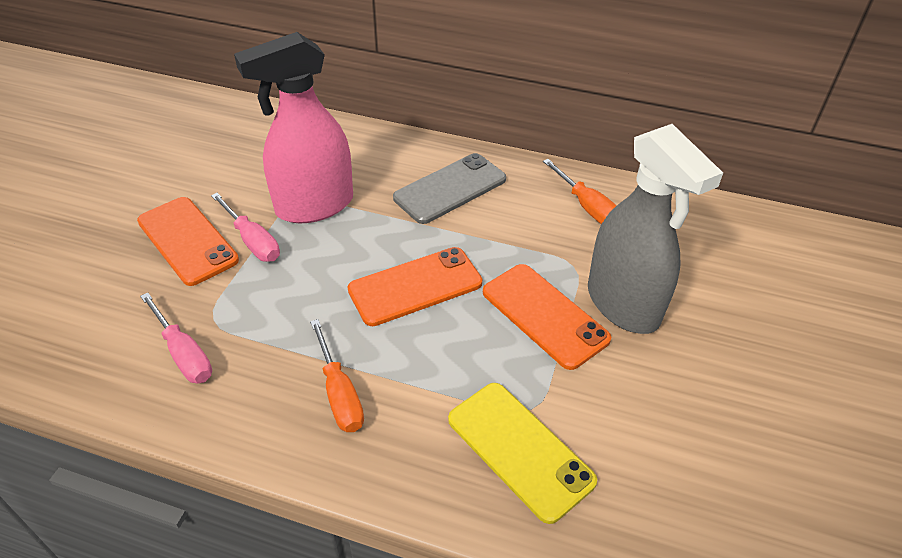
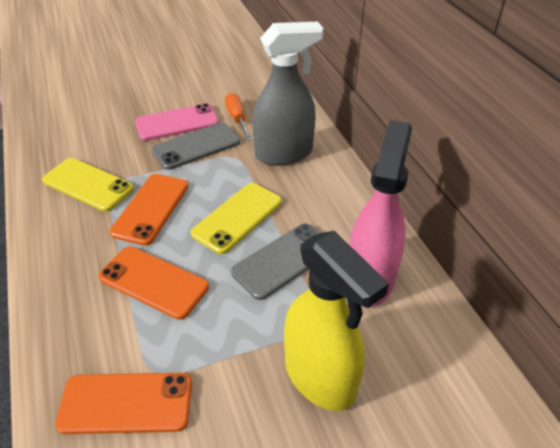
grey phone: [393,153,506,224] = 1 -> [151,123,240,170] [231,223,320,300] = 2
orange screwdriver: [310,319,364,432] [543,159,617,224] = 2 -> [225,93,252,141] = 1
pink phone: none = 0 -> [135,103,219,141] = 1
pink screwdriver: [140,292,212,383] [211,193,280,262] = 2 -> none = 0
yellow phone: [448,383,597,524] = 1 -> [42,158,134,212] [191,183,282,254] = 2
yellow spray bottle: none = 0 -> [284,231,389,411] = 1

